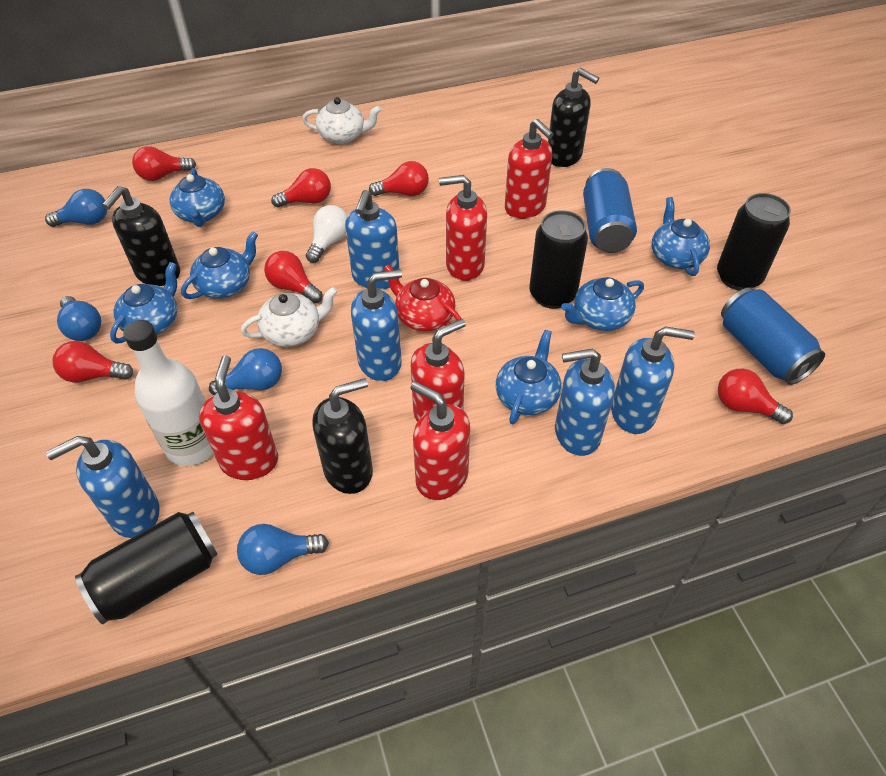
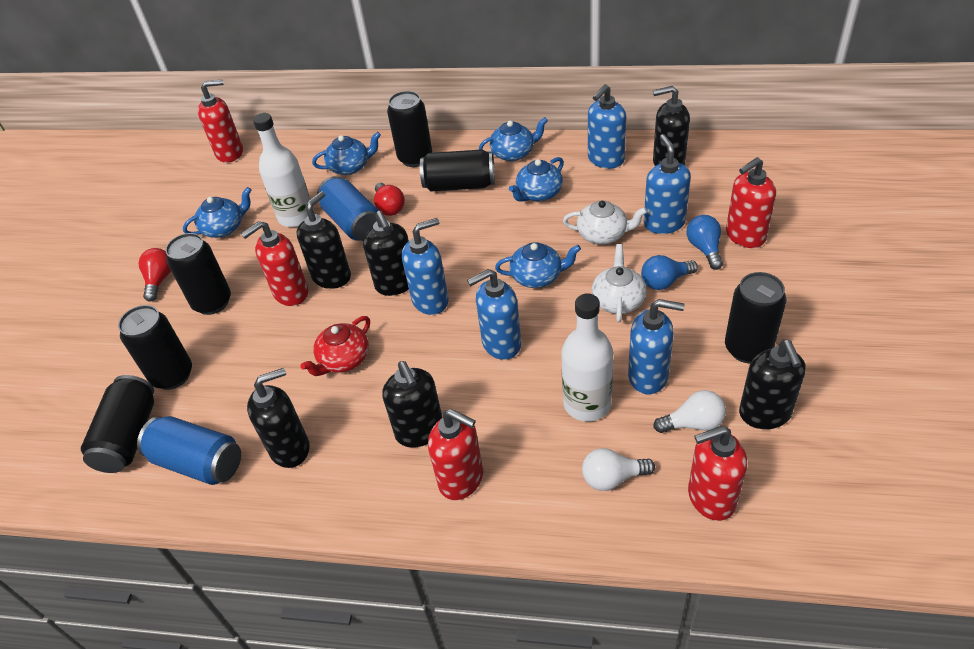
black can: [75,512,218,624] [529,210,588,309] [717,193,791,291] = 3 -> [81,375,154,473] [118,305,192,390] [165,233,231,315] [387,91,432,167] [420,149,495,192] [725,272,786,363] = 6
black soap dispenser: [102,186,180,286] [312,378,373,494] [548,68,599,167] = 3 -> [247,368,309,468] [296,191,351,289] [363,211,409,296] [382,361,443,448] [653,86,690,166] [739,339,806,429] = 6
blue light bulb: [45,189,107,227] [57,296,101,341] [209,348,282,395] [237,524,329,575] = 4 -> [641,255,698,290] [687,215,723,270] = 2
blue teapot: [110,262,177,343] [169,168,225,227] [181,231,258,299] [496,330,562,424] [561,277,644,331] [652,197,710,276] = 6 -> [183,187,251,238] [312,132,381,175] [479,117,548,161] [495,242,581,288] [509,157,564,202] = 5
red light bulb: [53,341,133,383] [132,146,196,181] [264,251,323,304] [271,168,331,208] [369,161,429,196] [718,369,793,424] = 6 -> [139,248,171,302] [374,183,405,216] = 2
white bottle: [123,320,213,466] = 1 -> [253,113,314,227] [561,293,613,422] = 2
white light bulb: [306,205,348,263] = 1 -> [582,448,655,491] [653,390,726,433] = 2

